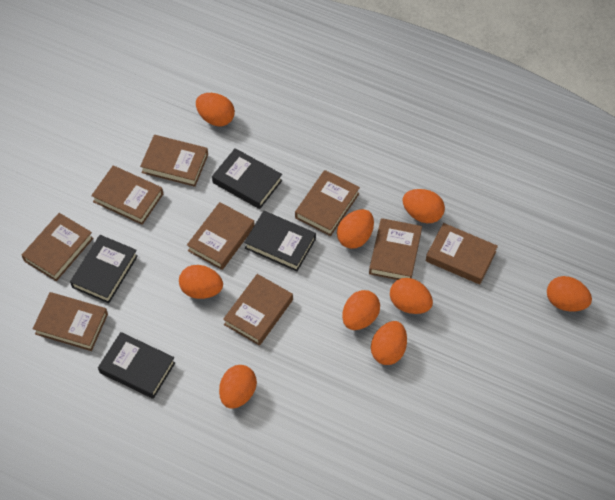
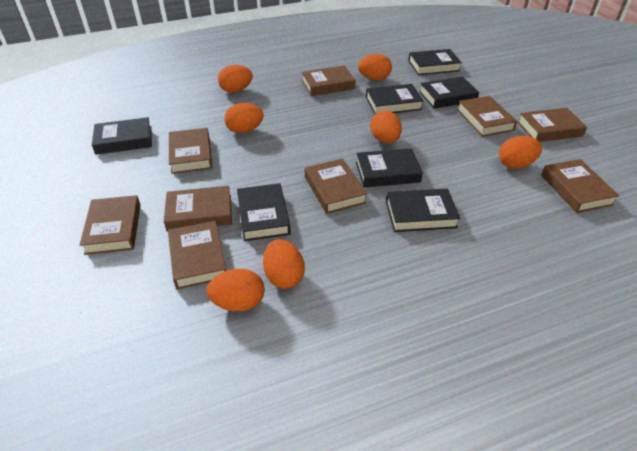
black book: [70,235,138,303] [98,332,175,399] [212,148,282,209] [244,211,316,271] = 4 -> [92,117,152,155] [237,183,291,241] [356,148,423,187] [366,84,424,114] [386,189,460,232] [408,49,462,75] [419,76,479,109] = 7
orange egg: [179,265,223,299] [196,93,235,126] [219,365,257,409] [337,209,374,249] [342,290,380,330] [371,321,407,365] [390,278,433,314] [403,189,445,223] [547,276,592,311] = 9 -> [206,269,265,312] [218,65,253,93] [224,103,264,133] [263,239,305,289] [358,54,392,81] [370,111,402,143] [499,136,542,169] = 7

